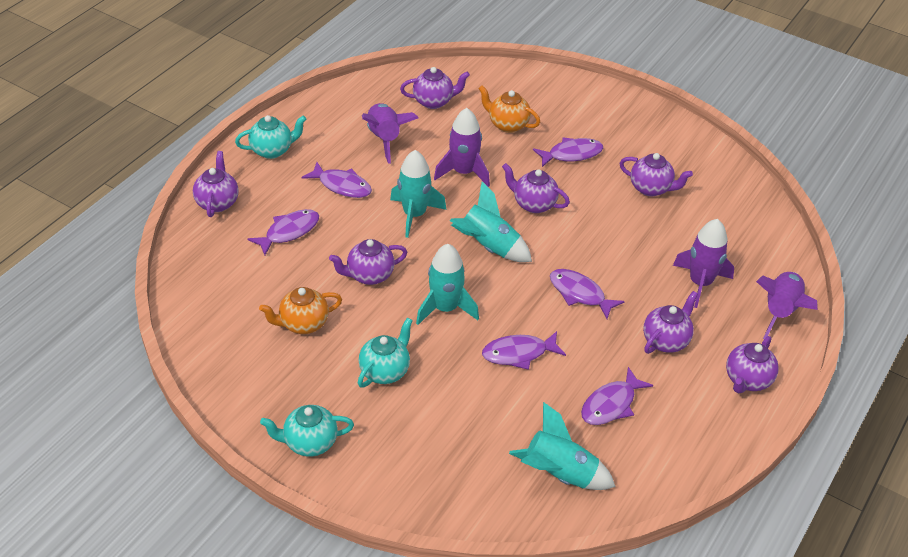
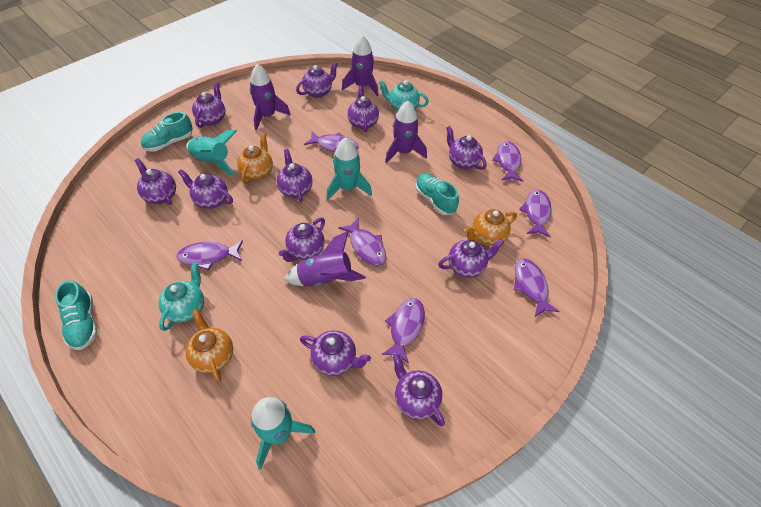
orange teapot: [259,287,342,334] [478,85,540,133] = 2 -> [186,309,233,382] [237,133,273,184] [465,210,517,246] = 3
purple fish: [247,209,319,256] [301,162,372,198] [482,331,566,370] [533,137,603,167] [550,269,625,319] [581,367,653,425] = 6 -> [176,240,243,271] [304,131,359,152] [338,218,386,266] [382,298,425,364] [492,141,523,182] [514,259,560,317] [519,190,552,237] = 7
purple teapot: [193,151,239,217] [329,239,407,285] [400,67,470,109] [502,163,570,213] [619,153,693,196] [643,291,698,354] [726,336,779,393] = 7 -> [135,158,176,205] [178,169,233,209] [192,82,225,128] [276,149,313,202] [279,217,325,262] [296,61,338,98] [300,330,371,376] [347,86,379,132] [393,354,445,426] [438,239,504,278] [446,126,487,170] = 11
turquoise rocket: [390,150,447,238] [416,244,479,325] [450,182,532,262] [509,402,616,490] = 4 -> [186,130,237,176] [251,397,315,470] [327,137,372,200] = 3
turquoise shoe: none = 0 -> [55,280,97,350] [141,112,193,152] [415,173,459,215] = 3
turquoise teapot: [235,115,306,159] [260,405,354,457] [358,318,413,388] = 3 -> [159,262,204,331] [379,80,429,111] = 2

